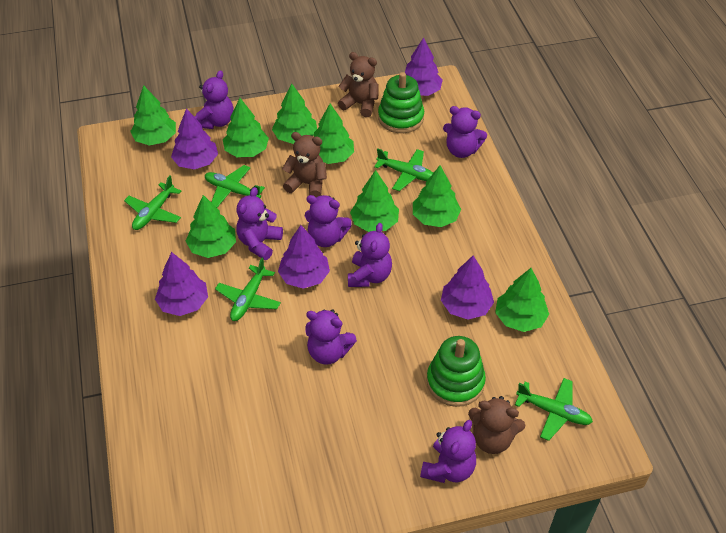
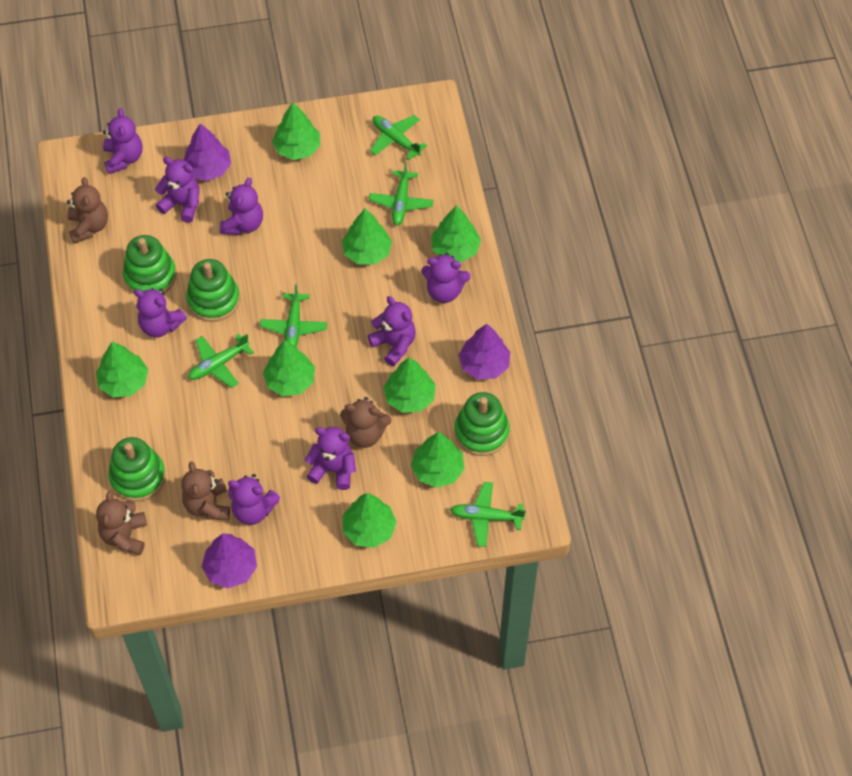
brown teddy bear: [282,132,327,197] [338,52,379,117] [468,396,525,454] = 3 -> [67,177,108,244] [96,491,147,555] [182,461,230,520] [340,397,391,448] = 4
green stacking toy: [378,72,424,133] [427,336,486,407] = 2 -> [108,437,166,502] [123,235,176,293] [186,259,240,322] [455,392,510,456] = 4
purple teddy bear: [195,70,233,129] [236,187,283,260] [305,195,352,247] [305,309,357,365] [348,223,392,287] [420,420,476,483] [443,106,487,158] = 7 -> [103,108,142,174] [134,288,187,338] [155,157,199,223] [220,178,263,235] [228,474,280,525] [305,427,356,490] [368,296,416,366] [421,253,471,303] = 8
purple tree: [155,252,208,316] [171,109,218,169] [278,225,330,289] [405,37,443,96] [441,255,494,320] = 5 -> [184,123,231,181] [202,533,257,588] [459,324,510,379] = 3

